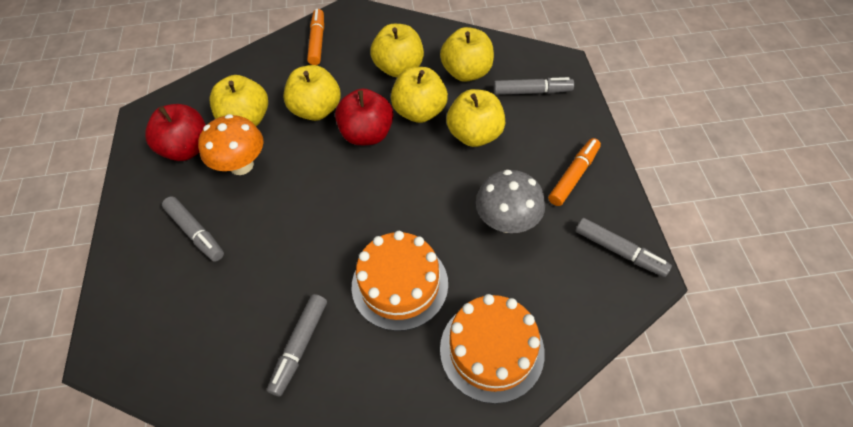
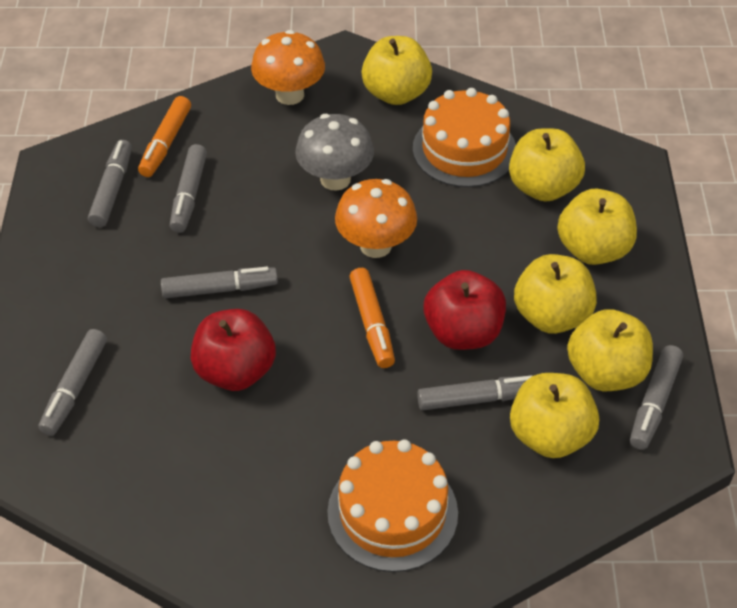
grey marker: [162,196,224,261] [267,294,327,396] [494,77,574,95] [576,218,672,277] = 4 -> [38,329,107,436] [88,140,132,227] [161,267,278,298] [170,144,207,233] [417,375,532,410] [630,345,683,450] = 6
orange mushroom: [198,114,264,175] = 1 -> [251,30,325,105] [335,179,417,258] = 2

